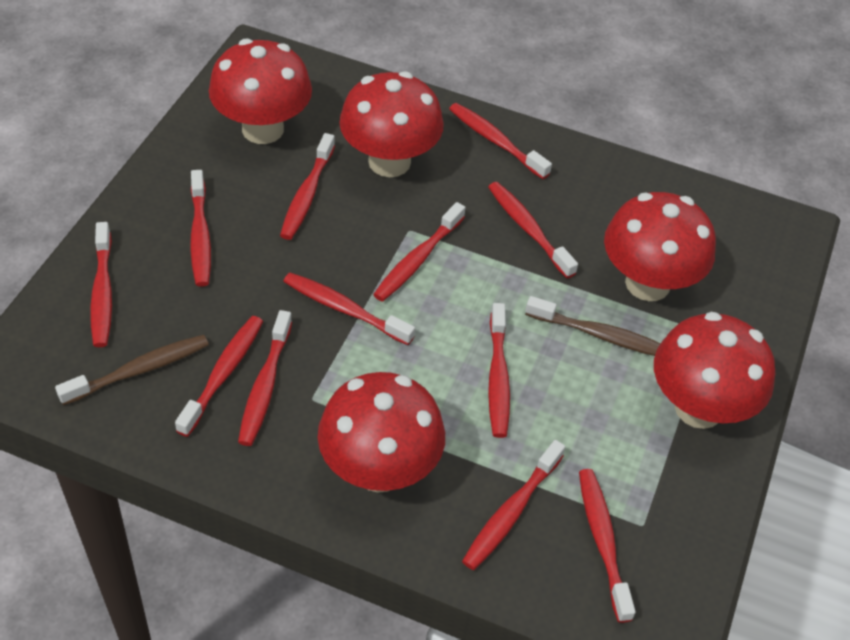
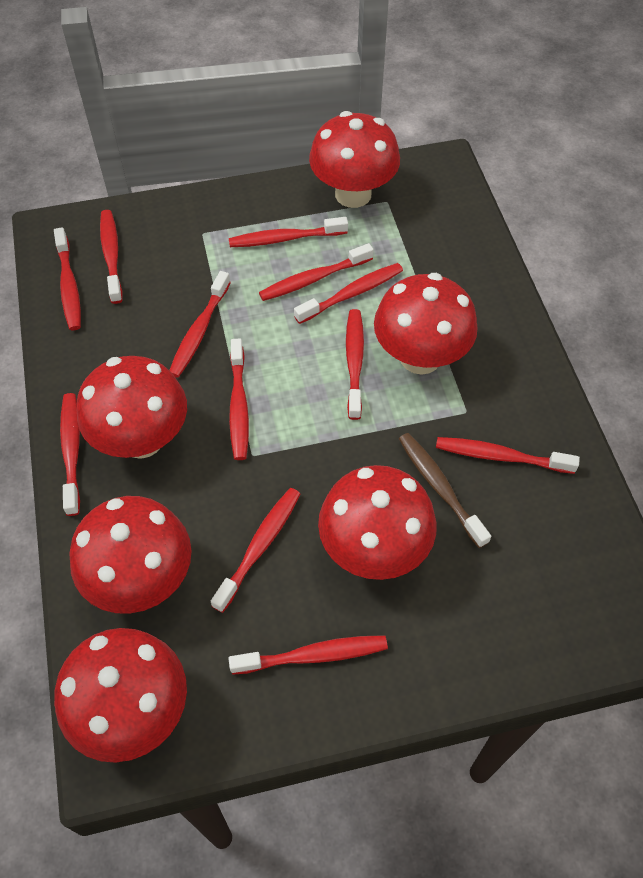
brown toothbrush: [55,335,209,405] [525,296,661,356] = 2 -> [399,433,491,548] = 1
red mushroom: [209,39,312,144] [318,372,445,493] [339,71,444,177] [604,192,716,301] [654,312,775,429] = 5 -> [54,628,187,763] [69,496,192,614] [77,356,187,459] [309,111,400,208] [318,465,437,580] [374,273,478,375] = 6

